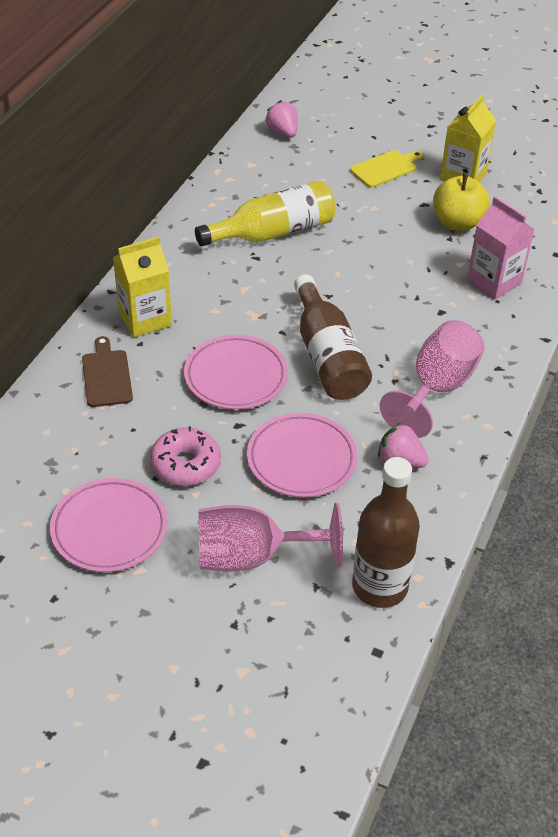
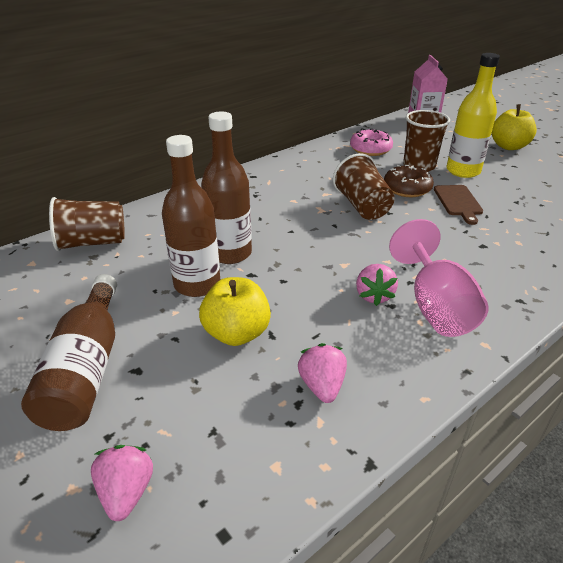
brown bottle: [294,274,372,400] [352,457,420,608] = 2 -> [21,274,117,431] [162,135,220,297] [201,111,252,264] = 3
brown cup: none = 0 -> [49,197,125,251] [333,153,395,220] [403,110,450,172] = 3
brown donut: none = 0 -> [384,165,434,197] = 1
pink goblet: [198,503,343,571] [379,320,484,438] = 2 -> [389,219,489,337] = 1
pink plate: [50,478,168,572] [184,335,288,410] [247,413,357,497] = 3 -> none = 0
pink strawberry: [265,100,298,138] [378,423,429,468] = 2 -> [91,445,153,521] [298,343,347,403] [356,264,398,306] = 3
yellow apple: [433,173,489,231] = 1 -> [199,277,271,346] [492,104,537,150] = 2
yellow carton: [113,237,172,337] [440,95,497,183] = 2 -> none = 0
yellow cutting board: [350,150,423,188] = 1 -> none = 0

